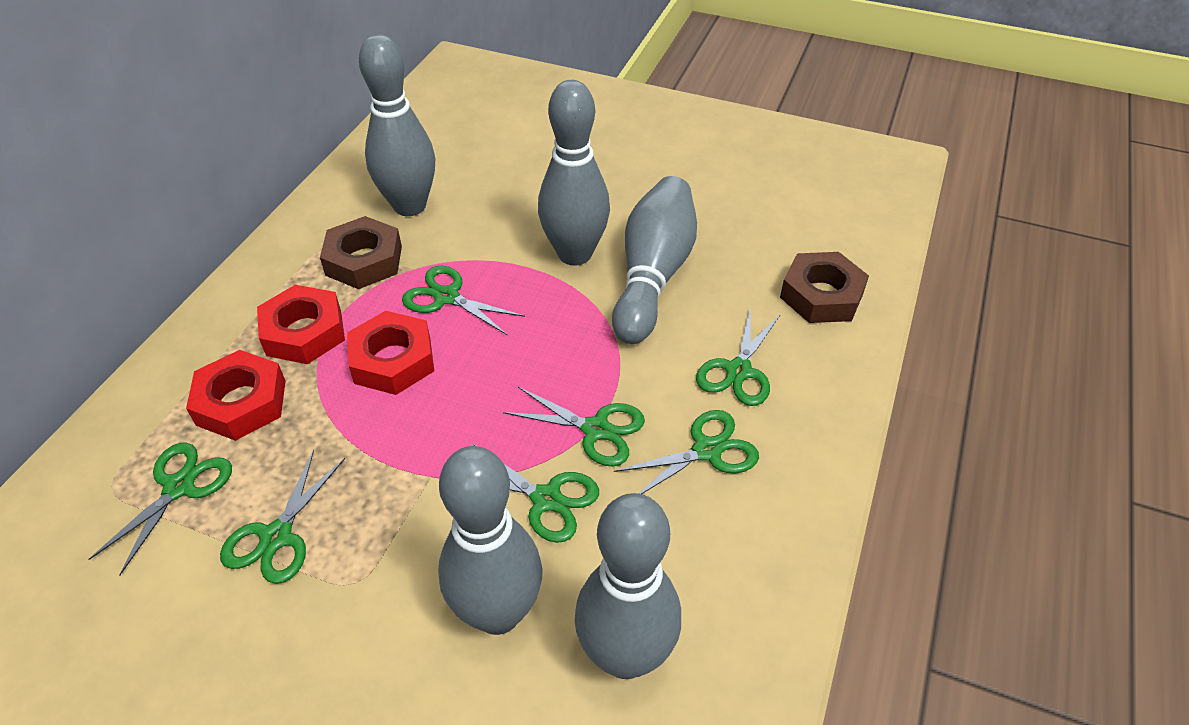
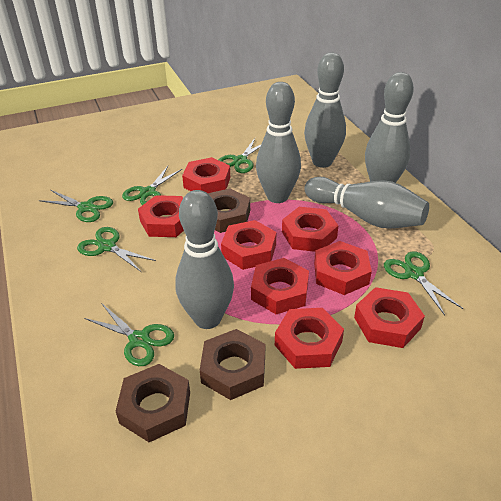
brown nut: [320,216,402,289] [780,252,869,323] = 2 -> [116,364,190,442] [200,329,265,400] [208,188,250,233] = 3
green scissors: [88,442,232,576] [220,450,345,584] [402,266,525,335] [473,444,599,543] [503,387,645,467] [614,410,759,494] [696,310,781,406] = 7 -> [39,190,113,222] [77,227,156,272] [84,303,174,366] [122,166,182,205] [218,138,261,173] [384,251,463,315] = 6
red nut: [186,350,286,441] [257,285,345,364] [347,311,434,395] = 3 -> [138,195,184,237] [182,157,230,193] [221,220,276,270] [251,258,309,314] [275,308,344,369] [282,207,339,252] [314,241,372,295] [354,287,425,348] = 8

